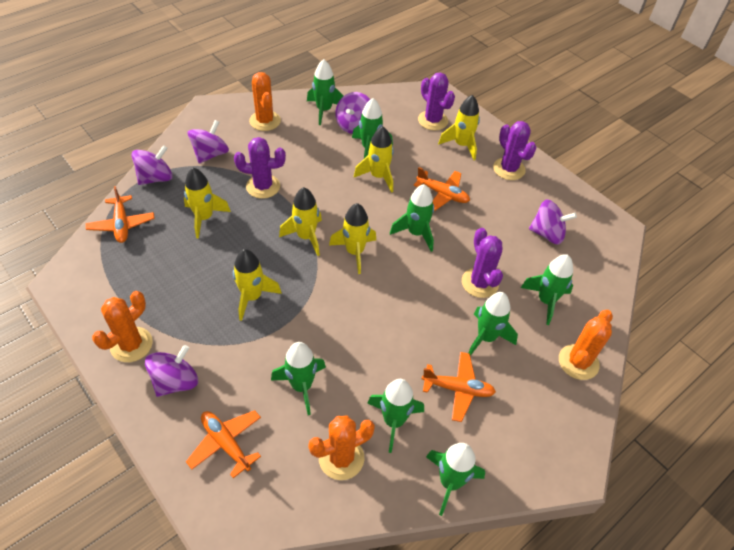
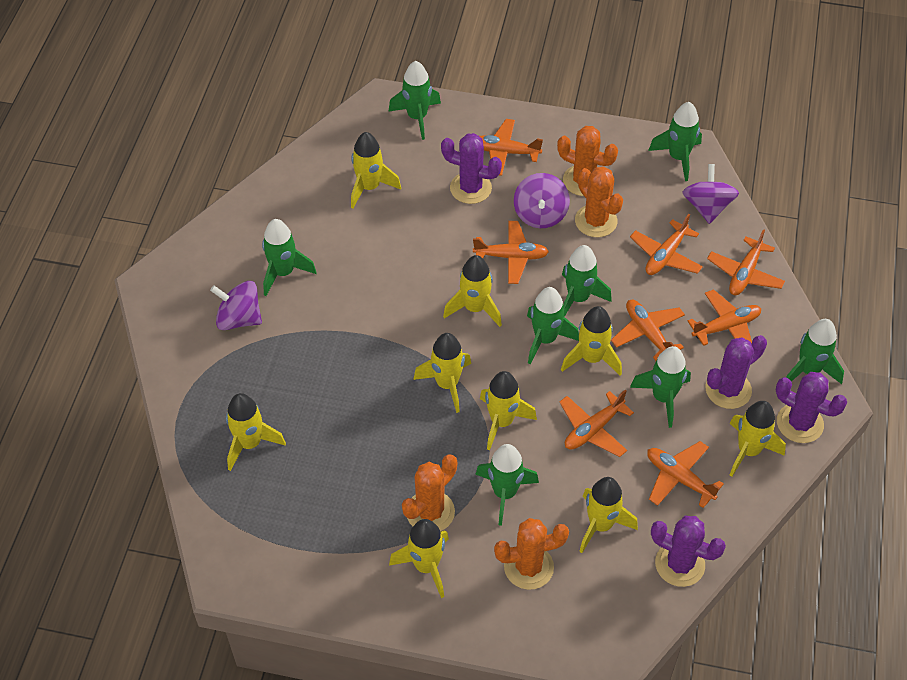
orange plane: [86,186,155,243] [186,410,261,478] [413,167,470,211] [422,352,496,422] = 4 -> [473,221,549,284] [480,119,543,176] [559,390,634,457] [611,300,685,361] [630,214,703,275] [647,441,724,508] [688,289,761,346] [707,229,785,295] = 8
purple spinning top: [132,145,173,185] [145,345,198,397] [188,120,229,164] [335,92,370,134] [529,199,577,245] = 5 -> [210,281,262,330] [514,173,570,228] [682,164,739,224] = 3
yellow rocket: [184,168,231,239] [233,249,282,321] [279,187,322,256] [329,203,376,274] [354,126,394,193] [438,95,480,160] = 6 -> [226,393,286,471] [351,132,401,208] [389,519,449,598] [413,333,471,413] [443,255,502,327] [480,371,537,450] [561,306,622,376] [579,477,638,553] [730,401,786,477] = 9

